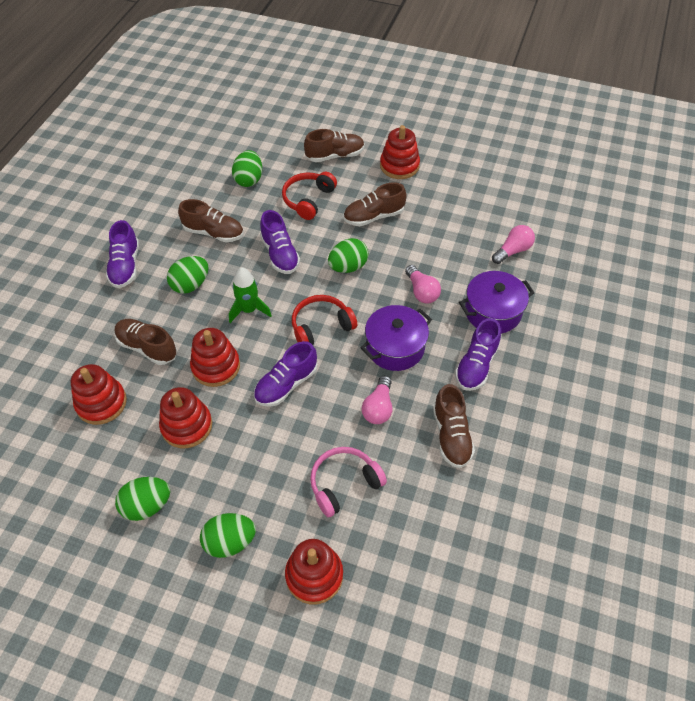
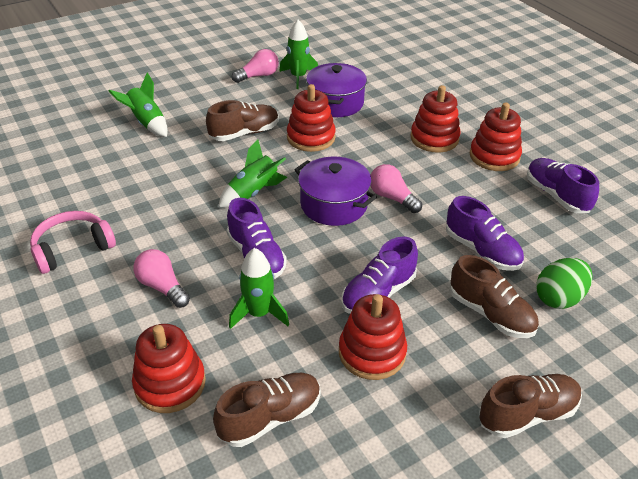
brown shoe: [114,319,177,365] [178,199,244,242] [304,129,365,162] [343,182,407,226] [433,384,475,468] = 5 -> [206,100,279,141] [213,373,321,447] [450,255,539,338] [479,374,582,438] = 4
green egg: [115,477,170,521] [167,256,209,294] [200,513,256,558] [232,150,262,187] [328,238,368,273] = 5 -> [536,258,592,309] = 1
green rocket: [229,267,272,323] = 1 -> [109,73,168,137] [218,139,287,207] [229,248,289,329] [279,20,318,89] = 4
red headphones: [282,172,337,220] [292,295,357,345] = 2 -> none = 0

